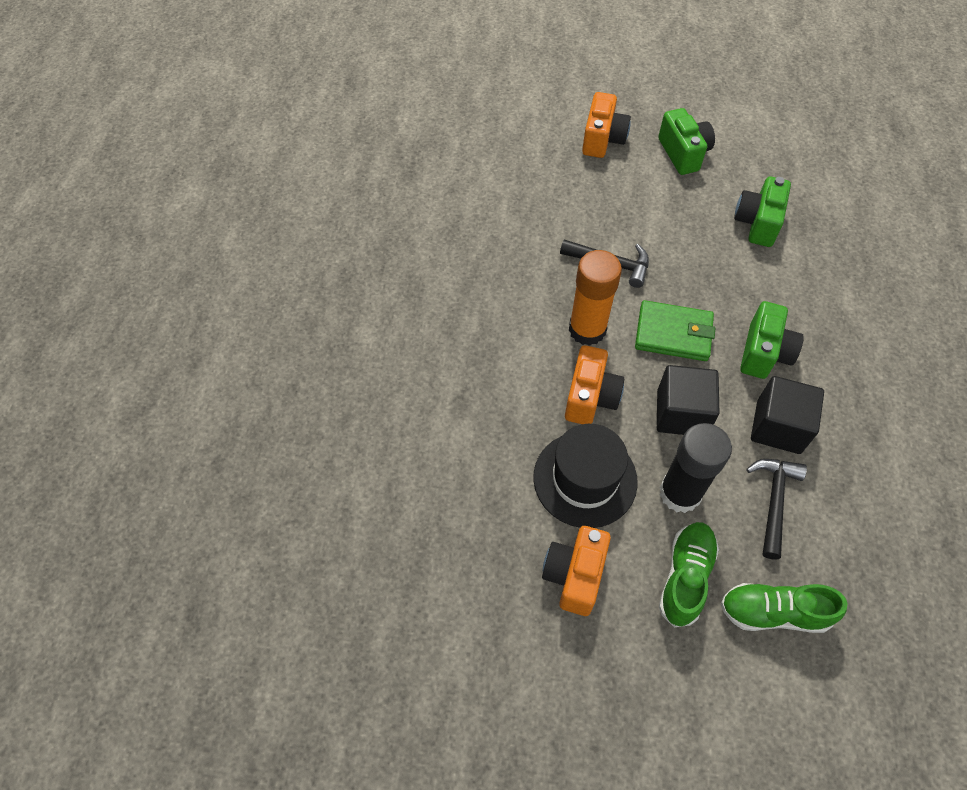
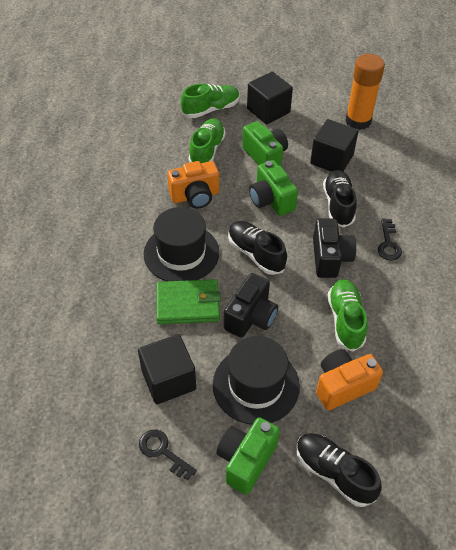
black camera: none = 0 -> [224,273,278,338] [313,218,356,278] = 2
black cube: [657,365,719,435] [751,376,824,454] = 2 -> [138,334,196,404] [247,72,293,124] [310,119,358,172] = 3
black glue stick: [659,423,732,513] = 1 -> none = 0
black hammer: [560,240,649,288] [746,459,807,559] = 2 -> none = 0
black hat: [533,424,638,528] = 1 -> [143,207,219,281] [213,336,300,425] = 2
black key: none = 0 -> [139,430,197,480] [378,218,402,261] = 2
black shoe: none = 0 -> [228,221,287,275] [297,433,382,507] [323,170,357,228] = 3
green shoe: [659,522,719,627] [721,583,847,633] = 2 -> [181,84,240,118] [188,118,226,163] [328,279,368,352] = 3
orange camera: [542,526,611,616] [565,345,624,424] [582,92,631,158] = 3 -> [167,161,219,209] [316,349,383,410] = 2

